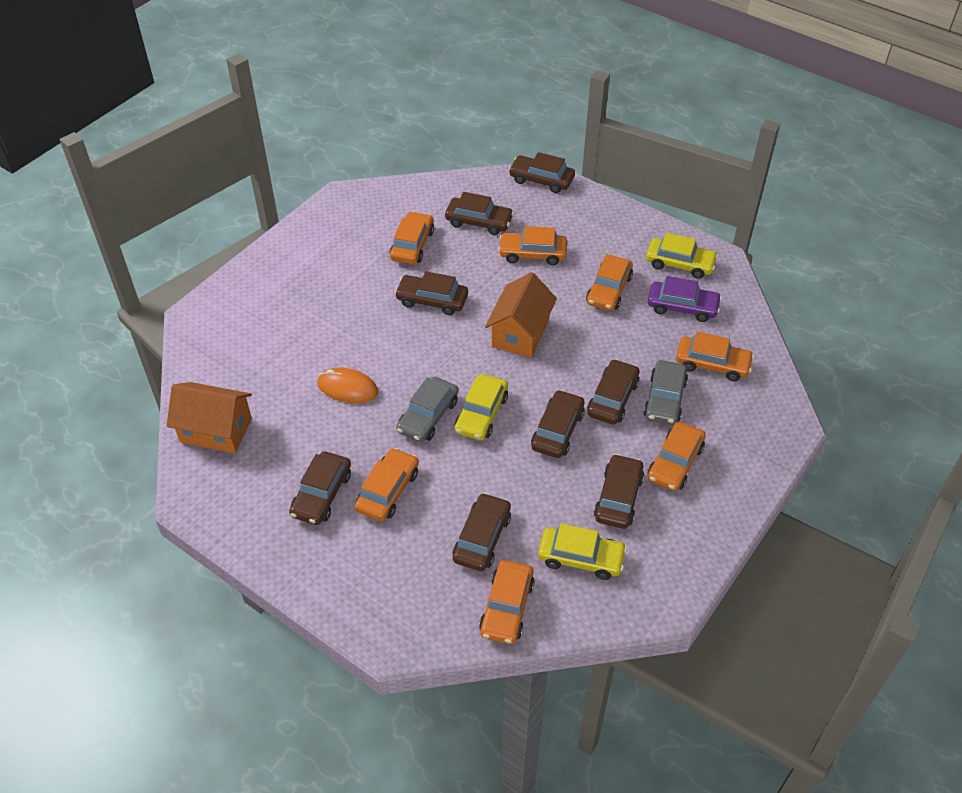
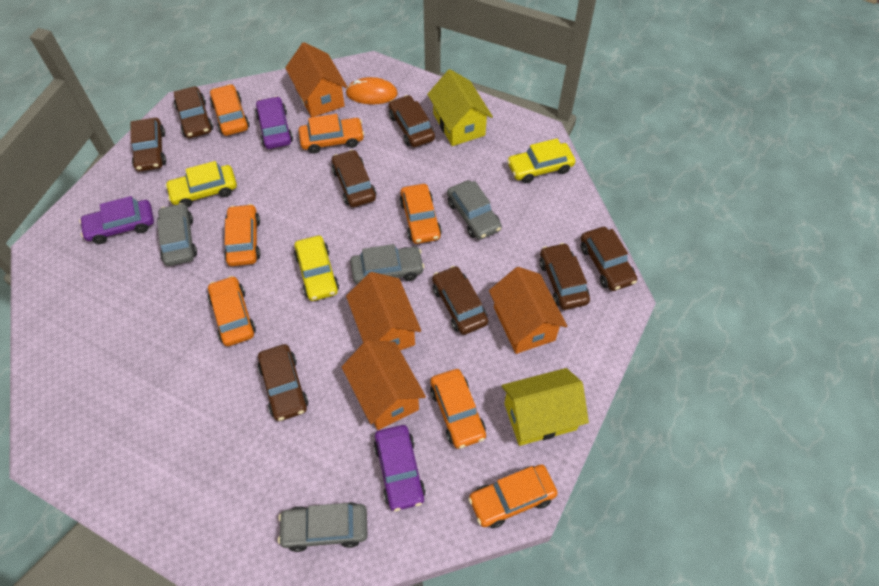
grey car: [396,377,459,442] [643,360,688,425] = 2 -> [157,203,197,266] [278,502,368,552] [350,244,425,284] [447,180,502,240] = 4
orange house: [167,382,252,453] [485,272,557,358] = 2 -> [285,42,347,117] [342,340,426,430] [346,272,421,350] [489,267,567,354] = 4
purple car: [648,276,722,322] = 1 -> [79,196,154,244] [255,96,293,149] [374,425,426,511] = 3
yellow house: none = 0 -> [427,69,493,146] [501,368,589,446] = 2

